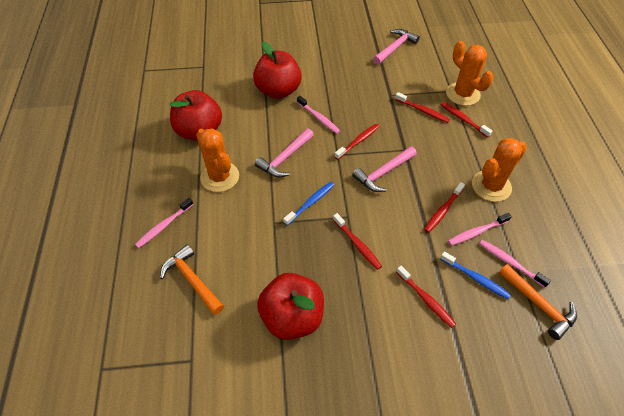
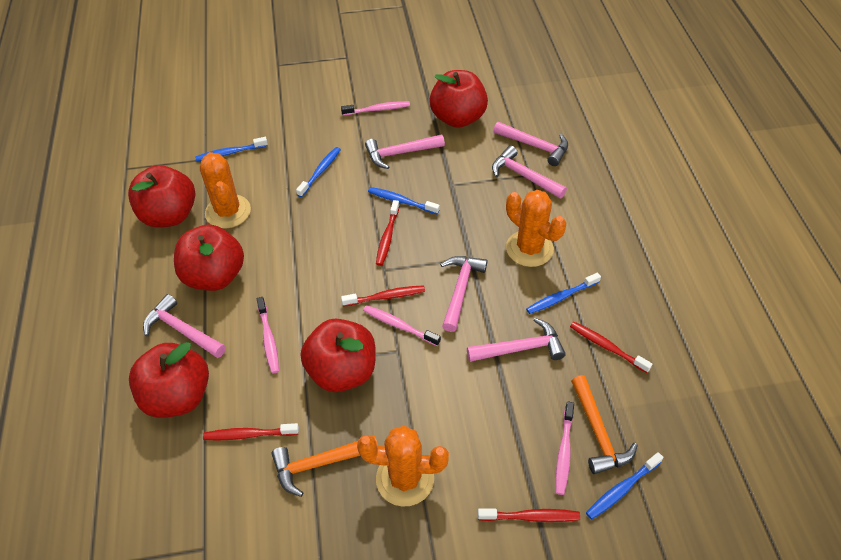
blue toothbrush: [283,182,334,226] [440,251,511,299] = 2 -> [195,137,268,161] [296,147,341,197] [368,187,440,214] [526,273,601,314] [586,452,664,519] = 5
pink hammer: [255,128,314,177] [352,146,417,192] [373,29,420,65] = 3 -> [143,294,226,358] [365,134,445,169] [440,256,487,332] [467,318,566,362] [492,146,567,199] [493,122,568,166] = 6
red apple: [170,90,222,141] [253,42,302,99] [257,273,324,340] = 3 -> [128,165,195,228] [129,342,209,418] [174,225,244,291] [301,318,376,392] [430,70,488,128] = 5
red toothbrush: [333,213,382,270] [334,124,380,160] [395,92,450,123] [396,266,456,328] [424,182,465,233] [441,102,492,138] = 6 -> [203,423,299,441] [341,285,425,307] [376,200,400,266] [478,509,580,522] [570,322,652,373] = 5

